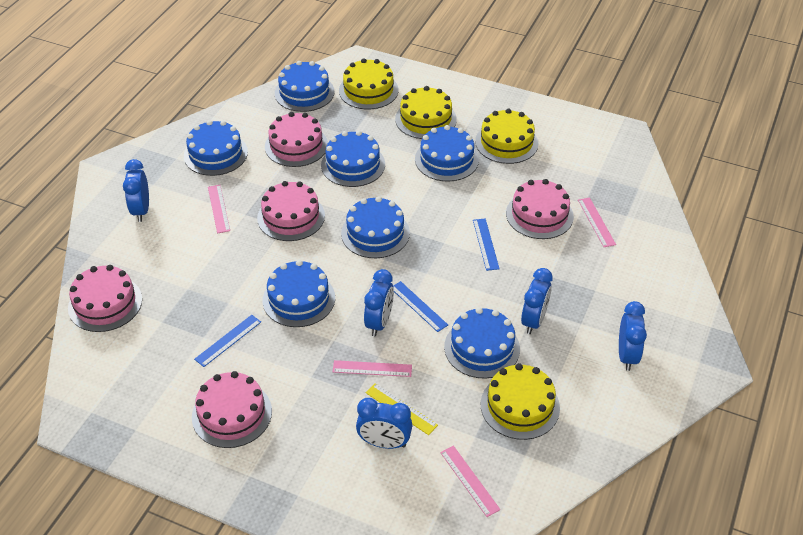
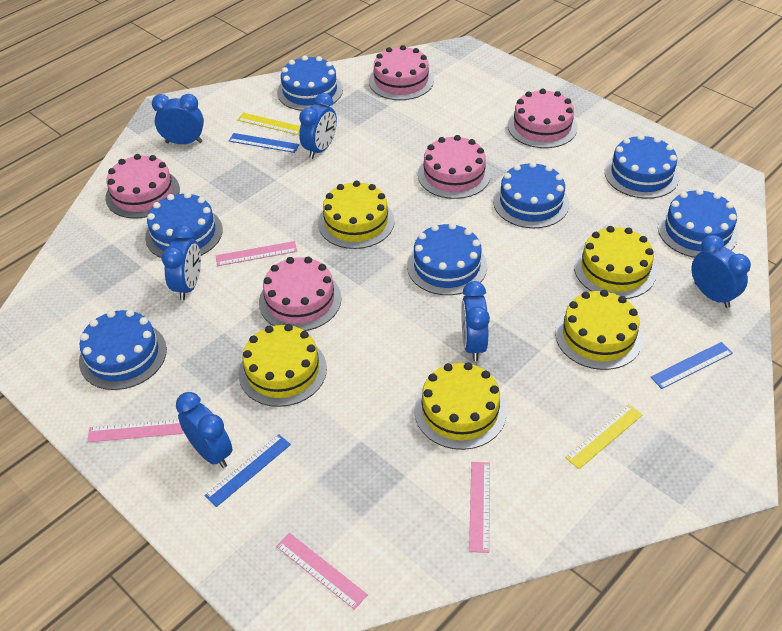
blue clock: [123,159,149,222] [356,398,413,449] [364,269,394,337] [521,268,553,334] [619,301,647,371] = 5 -> [152,94,204,144] [162,225,201,300] [176,392,232,468] [299,93,337,159] [461,281,490,361] [692,235,751,308] = 6
yellow cake: [339,58,398,109] [395,86,457,139] [475,109,538,164] [481,363,560,440] = 4 -> [239,324,327,407] [318,181,395,249] [414,362,506,450] [555,290,643,370] [574,226,657,299] = 5
yellow ruler: [366,383,438,435] = 1 -> [237,113,300,135] [565,404,642,469] = 2

